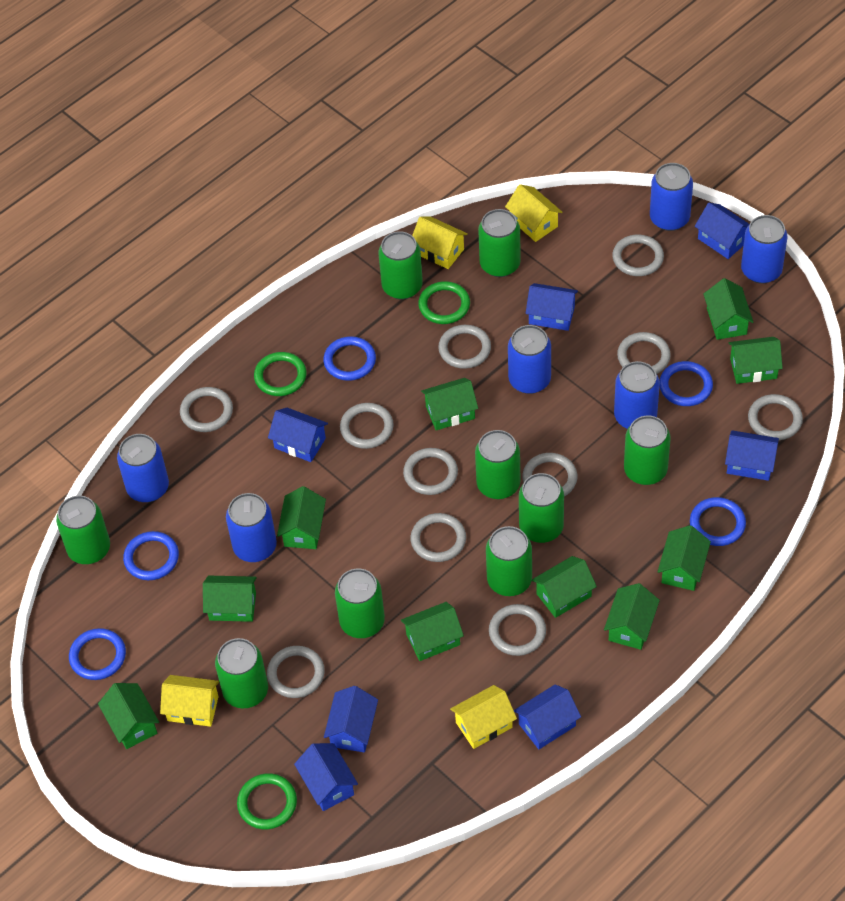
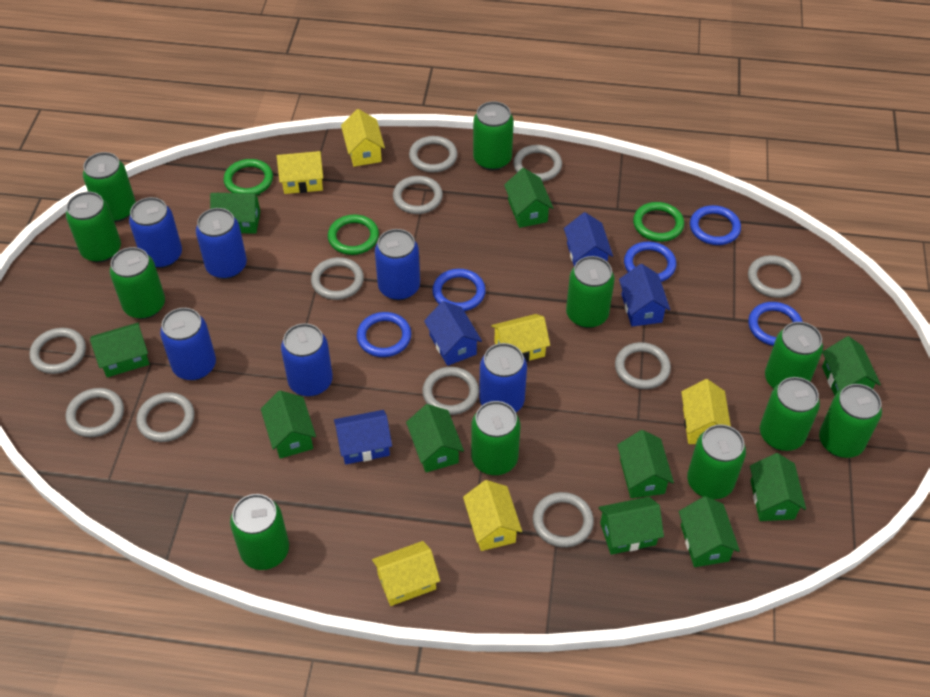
blue house: [268,408,328,462] [294,743,358,811] [324,686,378,752] [514,684,581,749] [526,283,578,331] [695,203,750,259] [725,430,779,481] = 7 -> [334,410,392,465] [424,301,482,366] [564,212,613,266] [619,264,670,327] = 4
green can: [56,495,110,564] [215,638,268,708] [335,569,385,638] [379,231,423,300] [475,430,520,499] [478,209,521,277] [486,526,532,596] [519,473,564,543] [624,416,670,485] = 9 -> [66,192,121,262] [83,152,136,222] [110,247,165,319] [230,494,289,570] [471,401,520,475] [473,101,514,170] [566,256,615,328] [687,424,746,499] [760,377,820,451] [765,322,823,389] [819,384,882,458] = 11
yellow house: [160,675,219,727] [412,217,468,269] [450,685,517,749] [505,184,563,242] = 4 -> [277,151,323,194] [341,109,385,167] [372,541,440,606] [463,480,522,551] [491,314,550,362] [681,379,731,444] = 6

